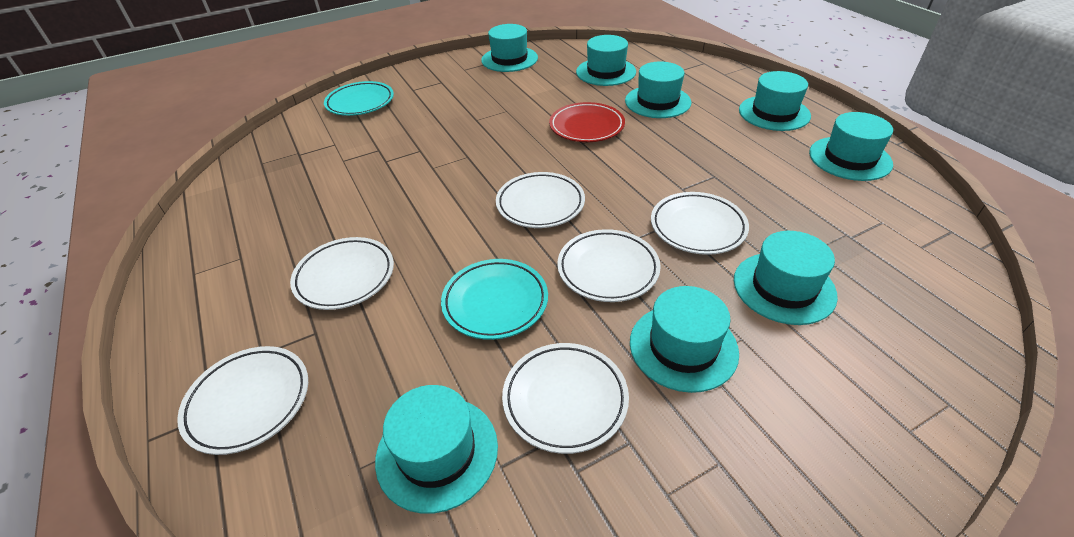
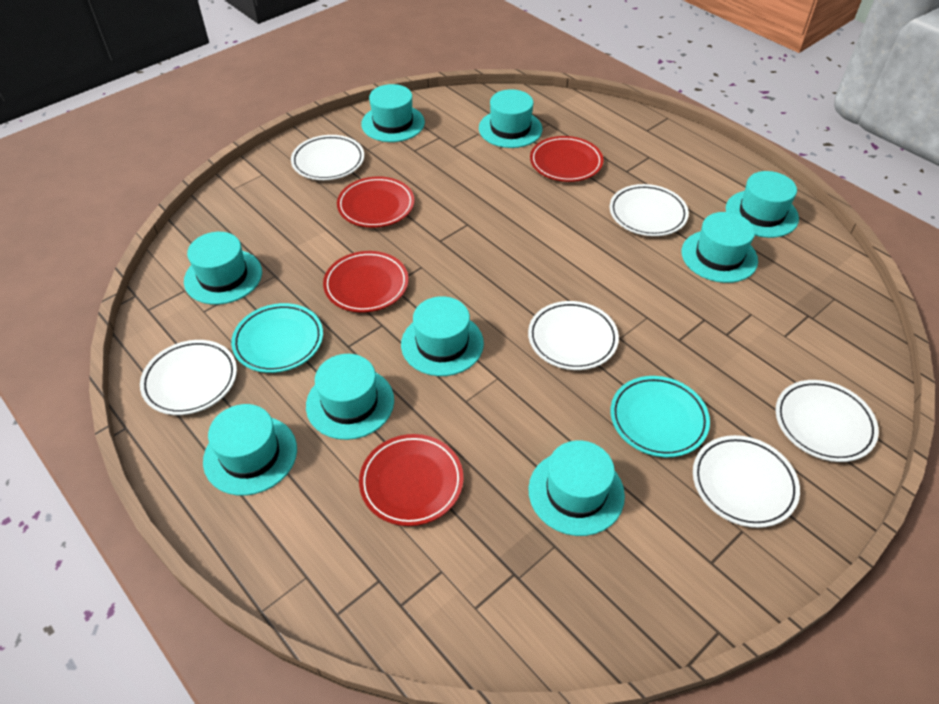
red plate: [549,102,625,142] = 1 -> [323,251,408,313] [337,176,414,228] [359,434,464,526] [530,136,603,182] = 4
turquoise hat: [375,385,498,514] [481,24,538,72] [576,35,636,86] [625,62,691,118] [630,286,739,393] [734,231,838,325] [739,71,811,131] [809,112,893,181] = 8 -> [184,232,262,305] [203,404,297,496] [306,354,394,440] [361,84,425,142] [401,296,484,376] [479,89,543,148] [528,440,625,536] [682,212,758,283] [726,171,799,238] = 9

